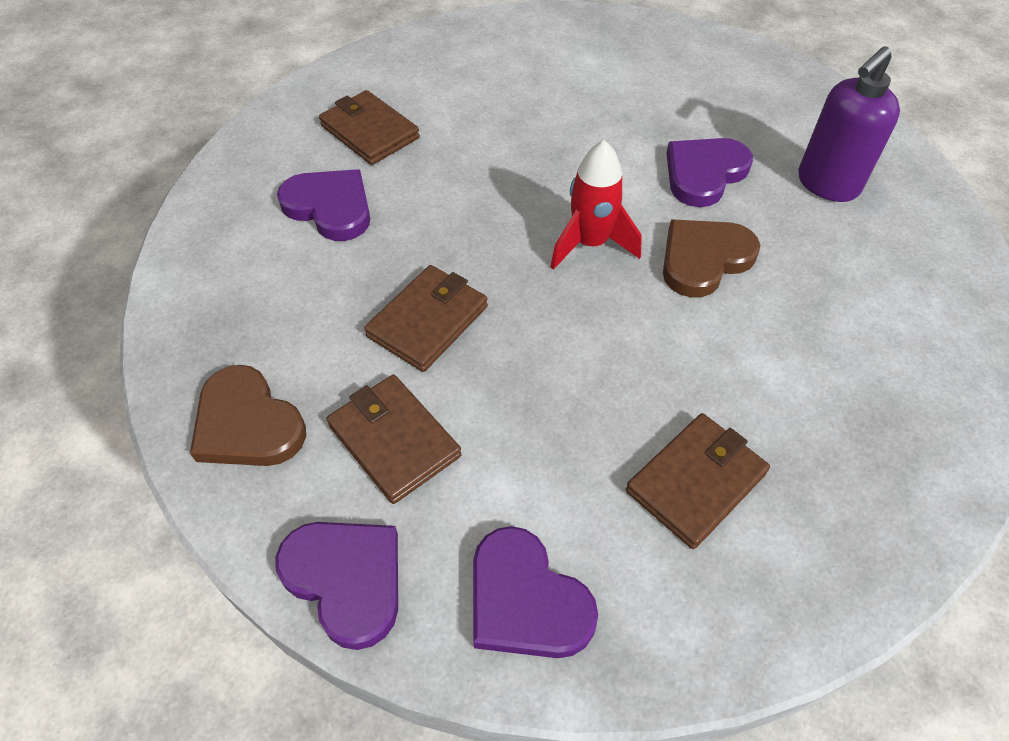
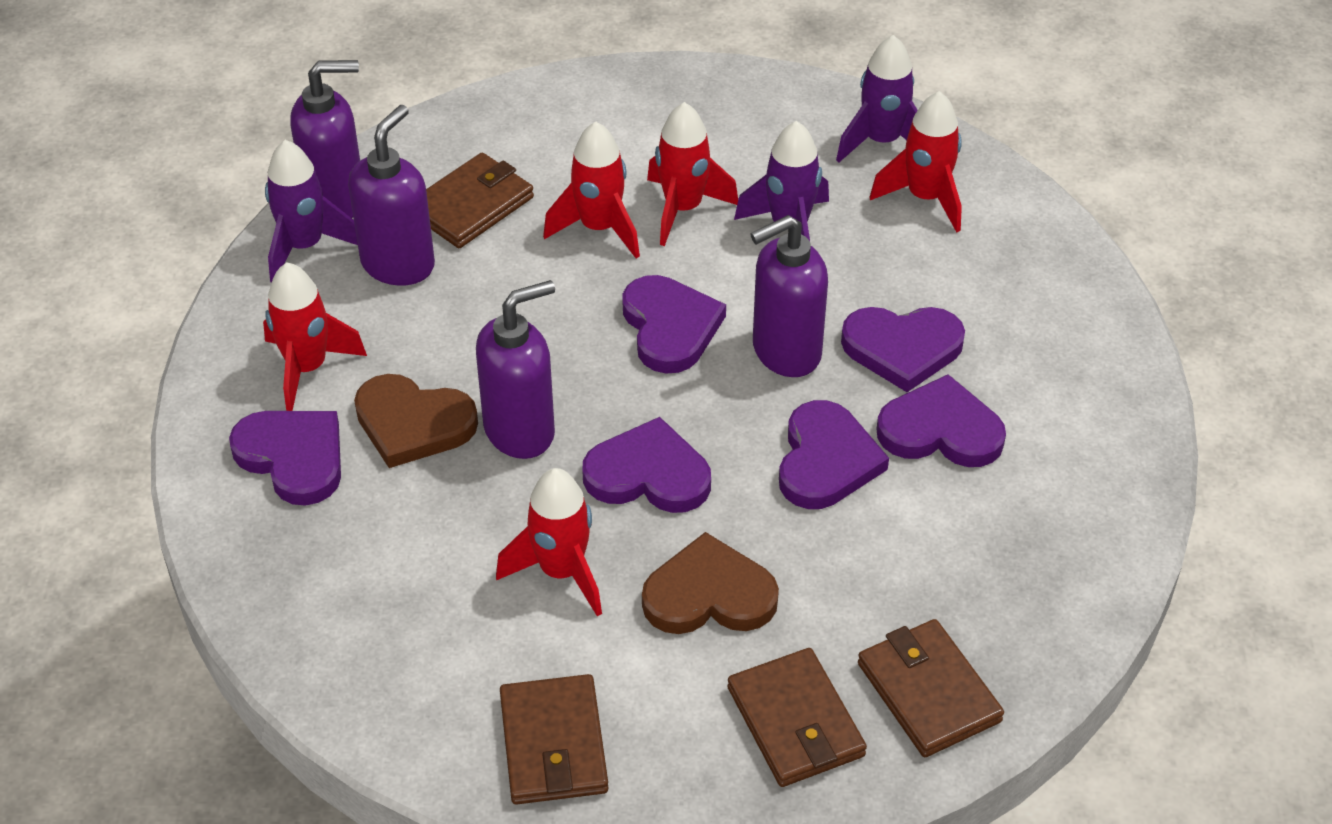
purple heart: [275,522,398,650] [277,169,370,241] [473,526,598,658] [667,138,753,207] = 4 -> [229,411,341,506] [582,417,711,513] [622,275,726,374] [779,400,889,509] [841,307,965,392] [877,374,1006,467] = 6
purple rocket: none = 0 -> [265,140,358,283] [734,121,829,241] [836,35,918,162] = 3
purple soap dispenser: [798,46,900,202] = 1 -> [291,60,360,218] [348,105,435,286] [476,280,555,459] [750,215,828,377] = 4
red rocket: [550,140,642,270] = 1 -> [263,262,367,411] [496,468,602,617] [543,122,640,258] [647,102,738,246] [870,91,962,232] = 5

